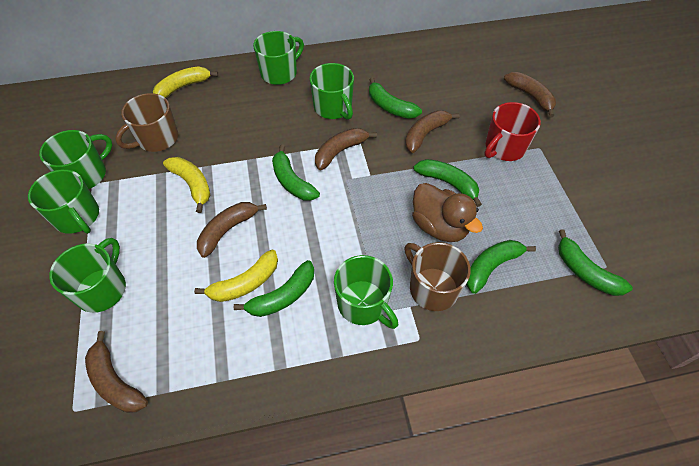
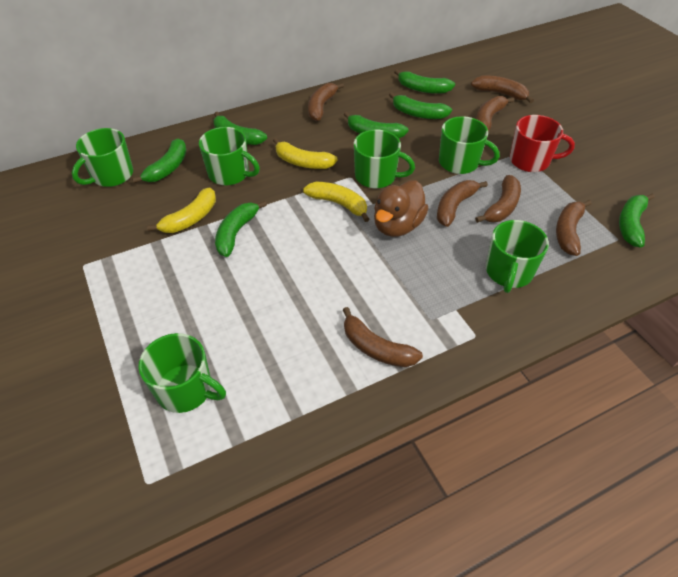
brown banana: [85,331,148,413] [197,202,267,258] [315,128,377,170] [405,110,459,153] [504,72,556,117] = 5 -> [308,83,344,121] [343,307,423,367] [437,180,488,227] [471,75,534,103] [475,175,521,223] [476,96,515,131] [556,200,592,256] = 7
brown mug: [115,93,178,152] [404,242,471,311] = 2 -> none = 0
green banana: [233,260,314,317] [272,145,320,201] [369,77,422,119] [413,159,482,207] [466,240,536,294] [558,229,633,296] = 6 -> [132,138,187,183] [213,112,267,145] [215,201,267,257] [344,112,409,138] [389,92,452,119] [394,69,455,94] [619,194,655,248] = 7

